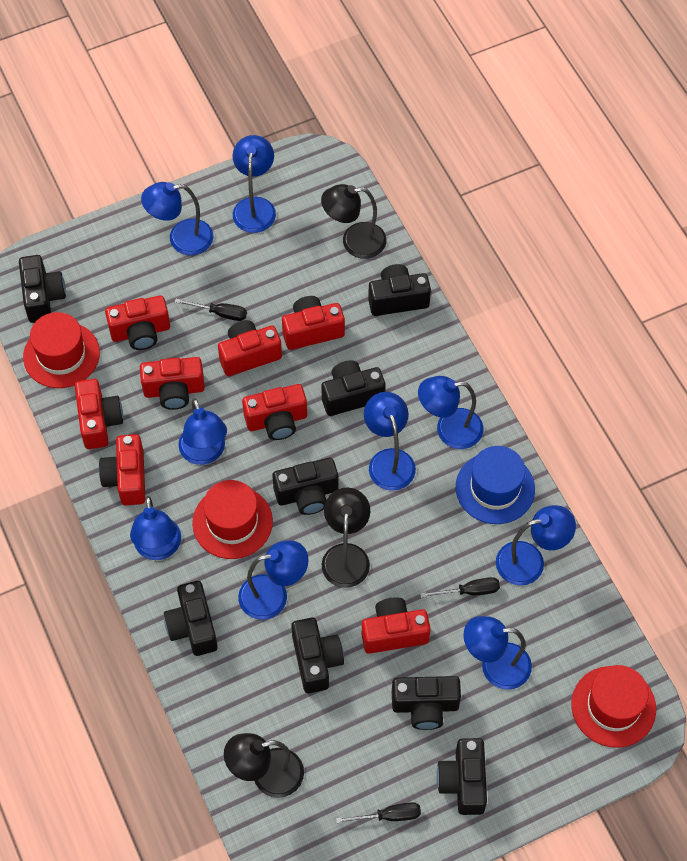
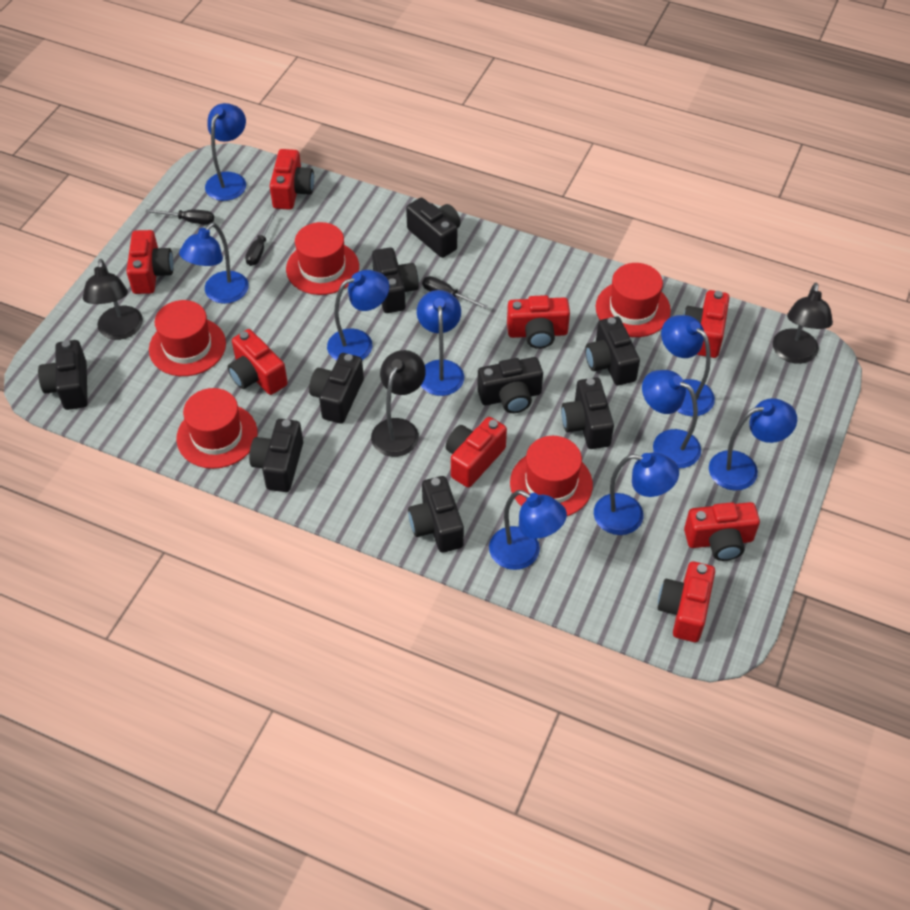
black camera: [19,255,66,323] [164,581,218,656] [272,458,338,515] [291,618,344,693] [321,360,386,416] [368,264,431,316] [392,676,461,730] [436,738,487,815] = 8 -> [38,340,88,410] [249,419,303,492] [309,353,364,424] [372,248,419,313] [406,198,461,258] [408,476,464,553] [477,357,543,413] [561,377,614,449] [585,316,640,385] = 9
blue hat: [456,446,535,524] = 1 -> none = 0
red hat: [23,312,100,388] [192,480,273,559] [571,665,656,748] = 3 -> [149,300,226,376] [176,388,257,469] [286,222,359,295] [510,436,593,516] [596,263,671,337] = 5

